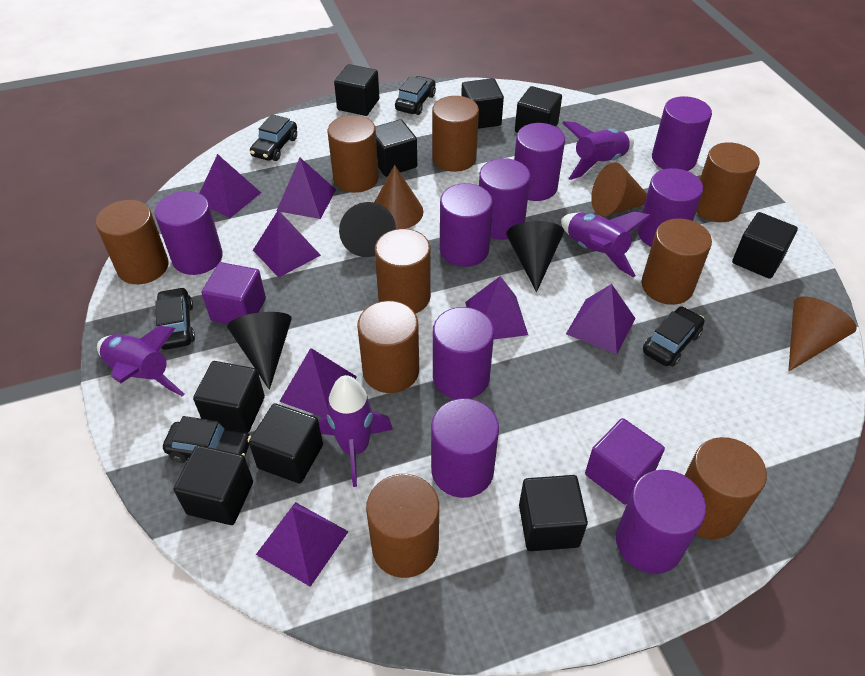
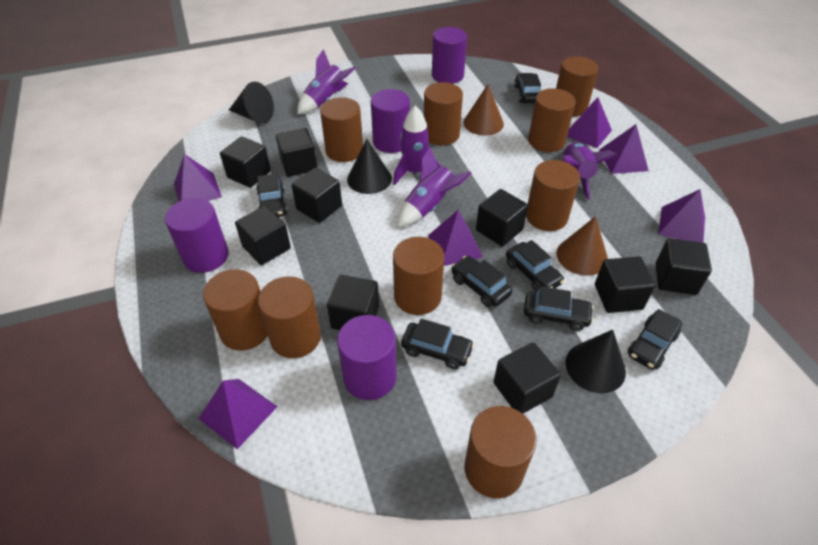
black car: [155,287,195,350] [163,416,251,463] [250,114,297,161] [395,76,436,115] [643,306,705,367] = 5 -> [256,173,288,217] [401,319,475,369] [451,256,512,307] [506,240,565,292] [514,73,541,103] [524,286,594,331] [628,309,682,370] = 7
brown cone: [374,165,423,229] [591,162,647,216] [788,297,857,371] = 3 -> [463,84,504,135] [556,216,608,276] = 2
purple cube: [202,262,266,324] [585,418,665,505] = 2 -> none = 0
purple cylinder: [155,191,223,275] [431,398,499,498] [433,307,494,399] [440,183,493,267] [479,158,530,240] [514,123,565,201] [616,470,706,574] [638,168,703,247] [652,96,712,171] = 9 -> [165,198,229,273] [337,315,397,400] [371,89,410,153] [432,27,467,84] = 4
purple pyramid: [200,154,261,218] [253,210,321,278] [256,502,349,587] [277,158,336,219] [279,348,357,417] [465,276,528,339] [566,284,635,354] = 7 -> [174,154,222,201] [198,379,278,449] [428,210,483,266] [567,97,612,148] [599,124,649,174] [658,189,705,243] = 6

